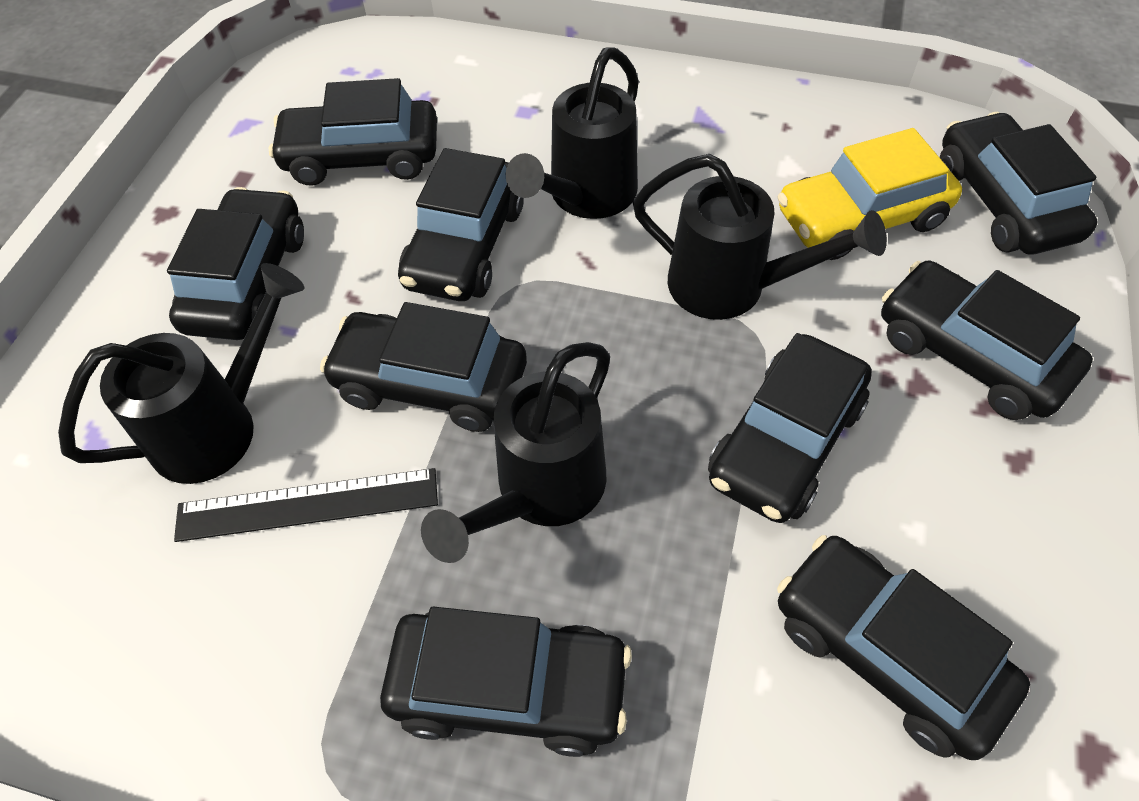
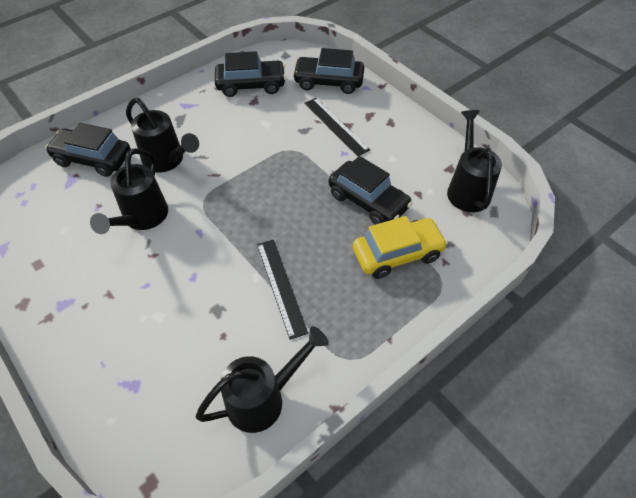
black car: [167,187,304,340] [269,78,437,186] [320,302,527,432] [380,607,632,757] [398,148,524,301] [708,333,872,523] [777,535,1030,760] [881,261,1093,420] [940,112,1097,255] = 9 -> [45,123,131,177] [215,51,286,97] [292,48,364,94] [328,156,413,225] = 4
black ruler: [174,468,438,542] = 1 -> [257,240,308,340] [304,98,370,156] = 2

